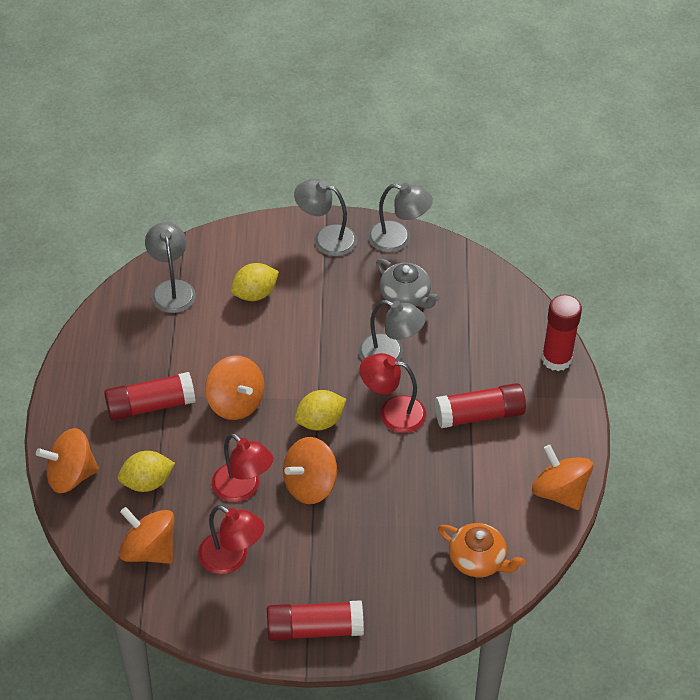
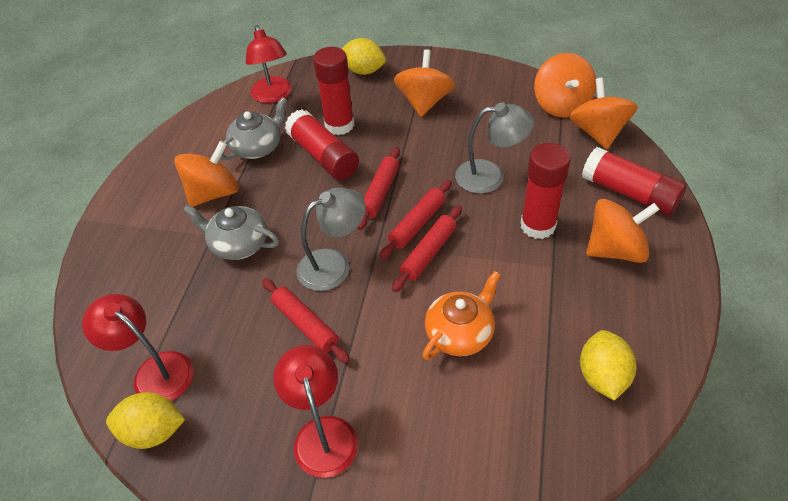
grey lamp: [145,222,196,313] [294,179,357,256] [358,300,426,361] [368,183,433,252] = 4 -> [296,188,366,291] [455,102,534,194] = 2
grey teapot: [376,259,440,308] = 1 -> [183,205,279,260] [220,97,287,160] = 2
red rolling pin: none = 0 -> [262,279,350,363] [357,147,400,230] [380,180,452,259] [392,206,462,292] = 4

